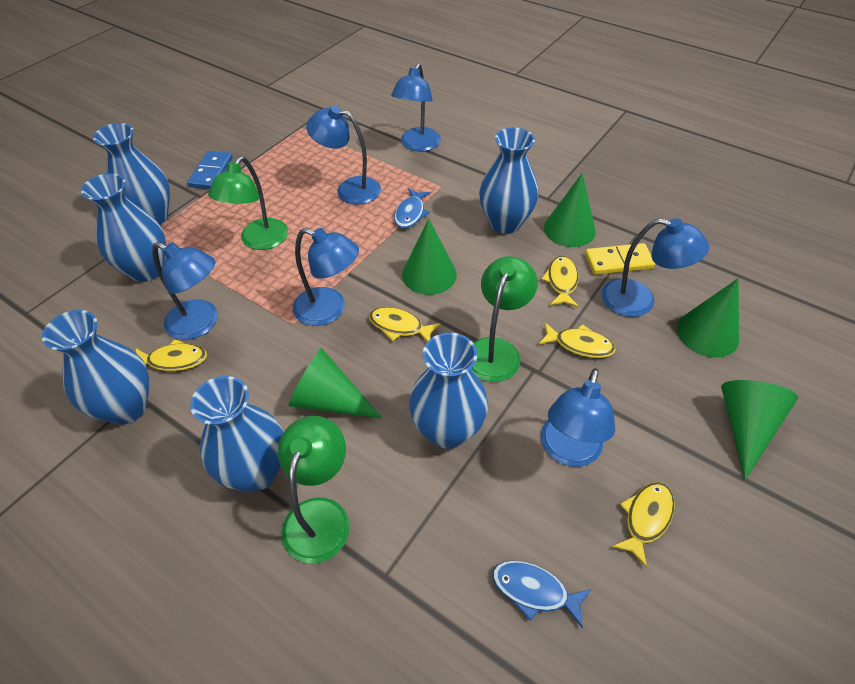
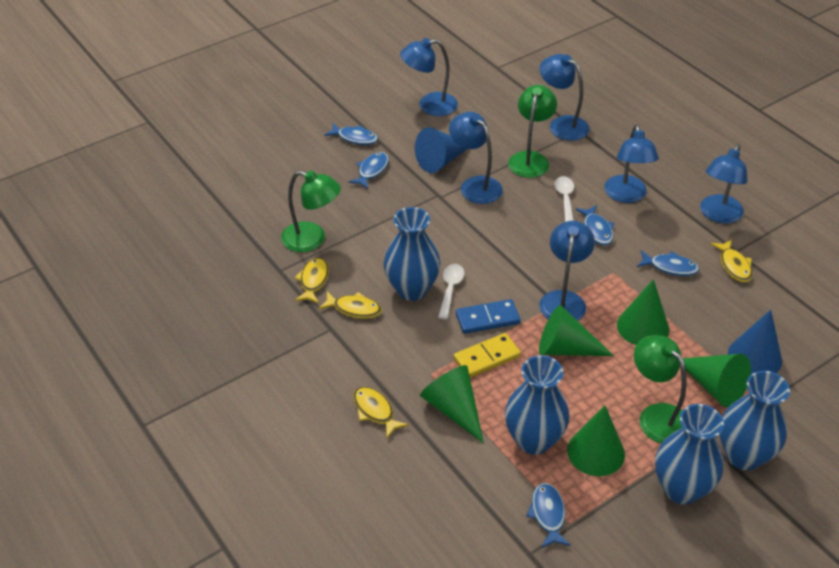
blue cone: none = 0 -> [415,127,467,173] [728,310,782,375] = 2
blue fish: [394,188,431,228] [492,560,591,628] = 2 -> [324,123,378,145] [348,152,389,189] [526,483,570,548] [576,205,614,245] [637,250,699,276] = 5
blue vase: [42,310,149,425] [81,173,166,282] [93,123,170,225] [190,376,284,492] [409,333,488,449] [479,127,539,234] = 6 -> [384,207,441,301] [505,355,569,455] [655,404,724,504] [719,371,790,470] = 4
white spoon: none = 0 -> [438,264,465,320] [555,176,574,222] = 2
yellow fish: [136,339,207,371] [369,307,441,342] [539,322,616,358] [541,256,579,307] [612,482,675,568] = 5 -> [294,258,329,304] [318,292,382,318] [353,387,409,438] [710,240,753,282] = 4

